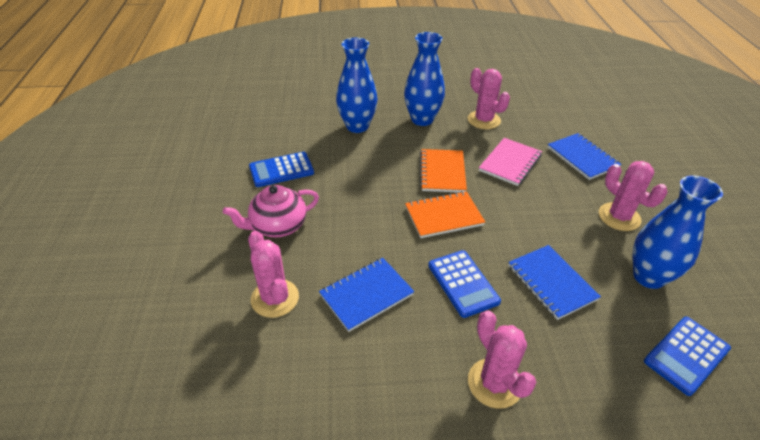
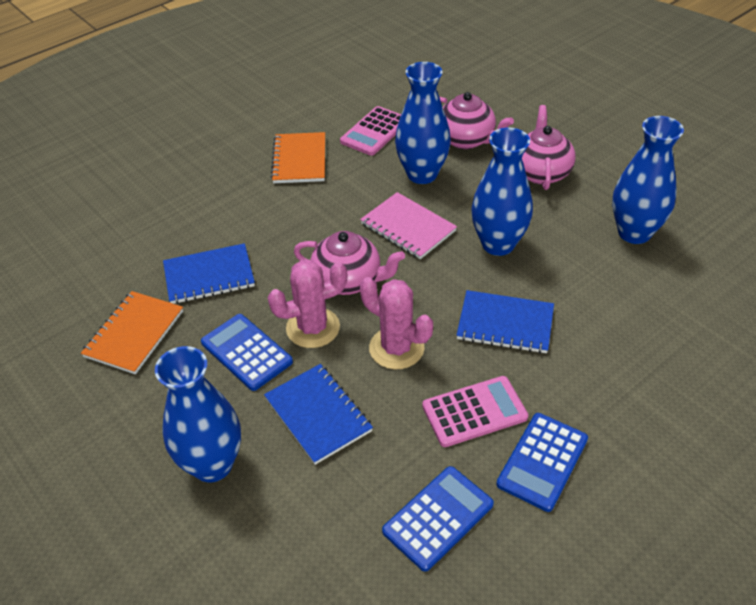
blue vase: [336,38,378,133] [404,32,445,126] [632,175,723,289] = 3 -> [155,346,241,483] [395,62,451,184] [471,128,533,256] [612,116,684,244] = 4
pink cactus: [248,231,299,318] [468,68,510,129] [468,310,536,409] [599,161,667,231] = 4 -> [268,260,347,348] [360,277,433,369] = 2
pink calculator: none = 0 -> [340,106,401,156] [422,376,528,447] = 2
pink teapot: [223,185,319,237] = 1 -> [294,231,405,295] [439,92,514,149] [522,105,576,190] = 3

